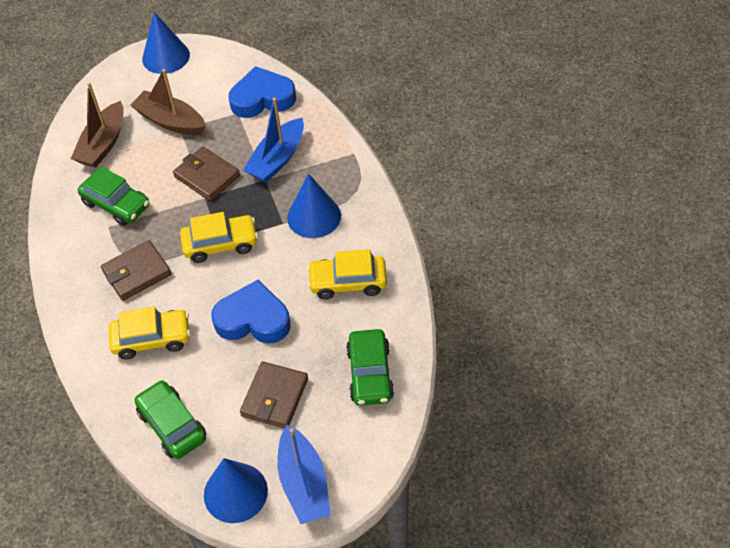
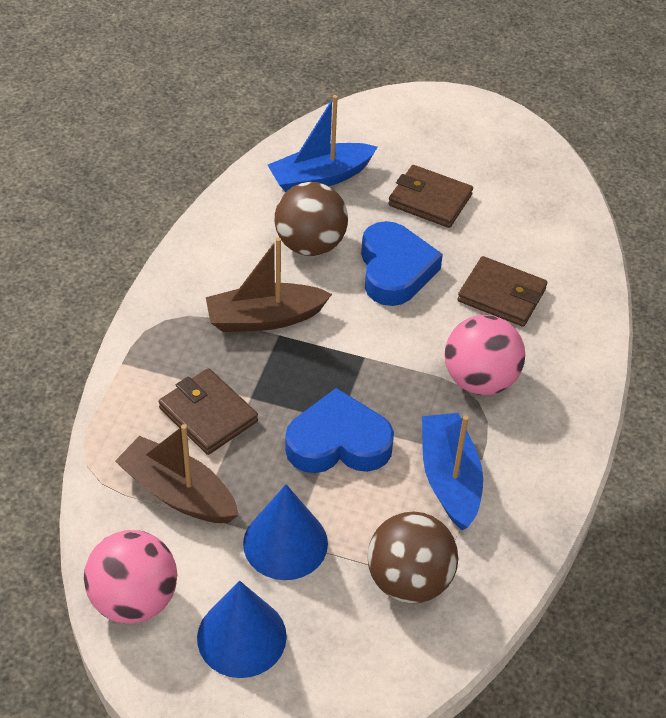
blue cone: [142,12,190,74] [204,458,268,523] [287,173,341,238] = 3 -> [197,581,287,678] [243,484,328,580] = 2
brown ball: none = 0 -> [275,182,348,256] [368,512,458,603] = 2
green car: [78,167,150,226] [134,380,206,459] [346,329,394,406] = 3 -> none = 0
pink ball: none = 0 -> [84,530,177,624] [444,315,525,395] = 2
yellow car: [109,307,190,360] [180,212,258,263] [307,249,387,300] = 3 -> none = 0

